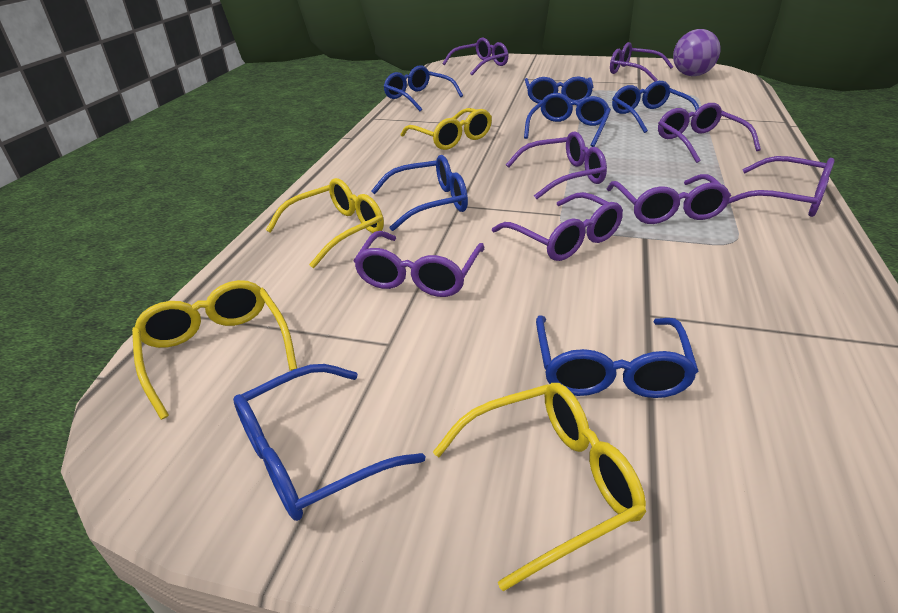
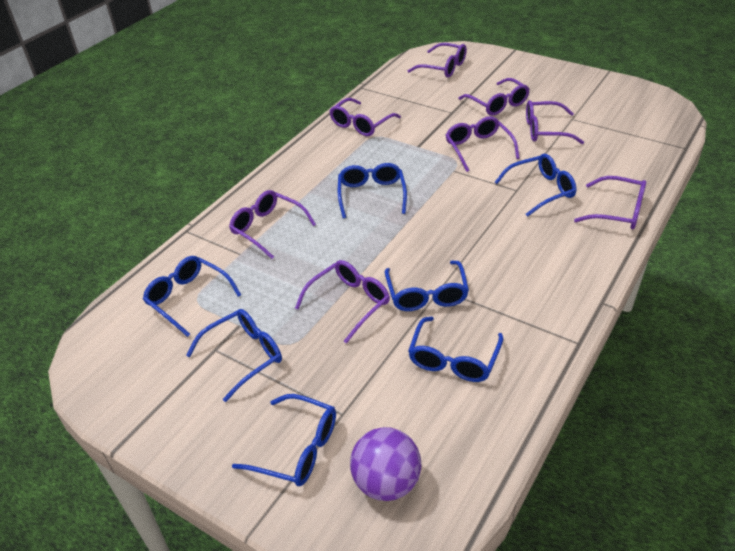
yellow glasses: [132,280,297,420] [266,178,384,268] [401,108,492,150] [433,383,646,591] = 4 -> none = 0

